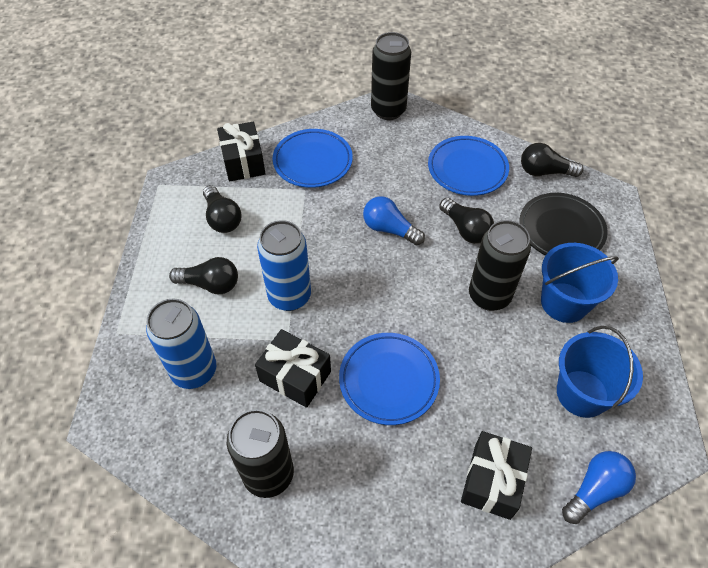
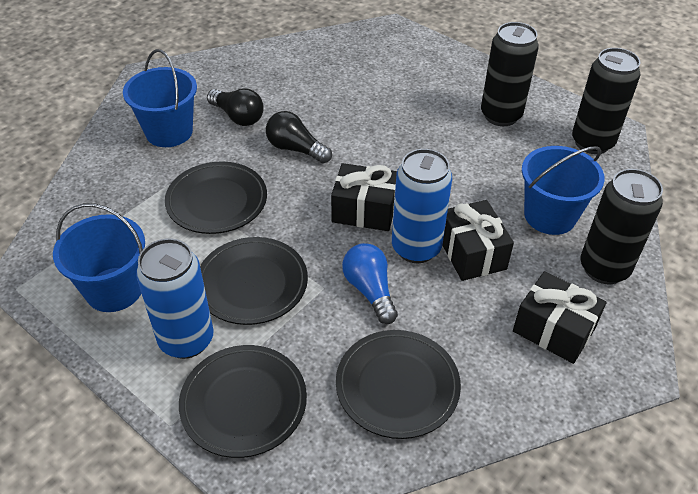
black light bulb: [169,257,238,294] [203,185,241,233] [439,198,494,244] [521,143,584,177] = 4 -> [207,88,264,126] [266,111,332,164] = 2
black plate: [519,193,608,255] = 1 -> [165,161,267,234] [179,345,307,458] [200,237,308,325] [336,330,461,439] = 4
blue bucket: [541,243,619,323] [557,326,643,418] = 2 -> [53,203,145,312] [123,49,197,147] [522,146,605,235] = 3
blue light bulb: [363,196,425,245] [562,451,636,524] = 2 -> [342,243,398,324] = 1
blue plate: [273,129,353,188] [339,333,440,425] [428,136,509,196] = 3 -> none = 0

